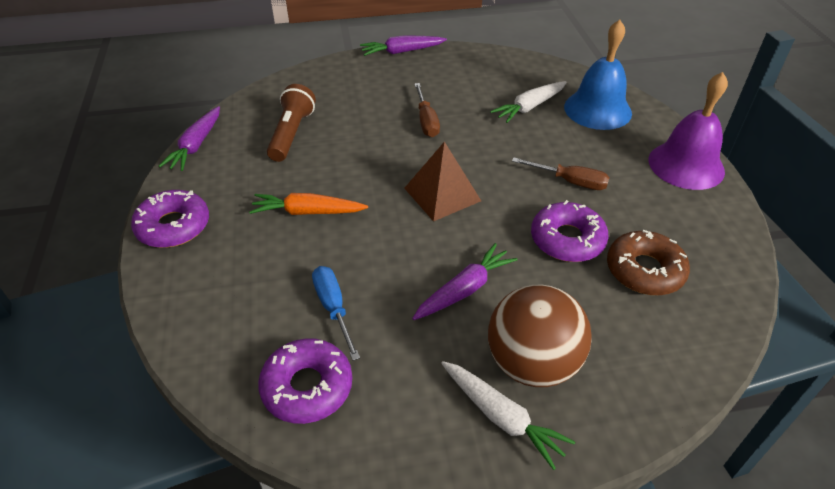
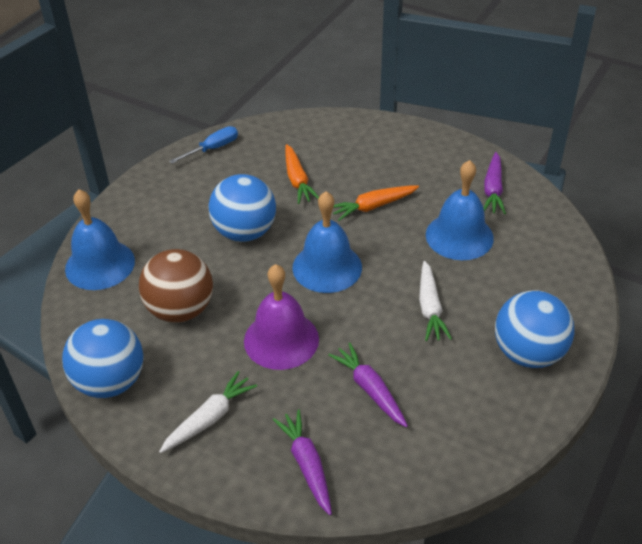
blue ball: none = 0 -> [62,319,144,398] [208,174,276,242] [495,290,574,368] = 3
blue bell: [564,20,632,130] = 1 -> [65,189,135,290] [293,191,362,293] [426,160,494,260] = 3
brown donut: [607,230,690,295] = 1 -> none = 0
brown flashlight: [267,84,316,162] = 1 -> none = 0
brown pyramid: [404,141,481,222] = 1 -> none = 0
brown screwdriver: [414,83,440,137] [512,157,610,190] = 2 -> none = 0
orange carrot: [249,193,368,215] = 1 -> [285,144,319,204] [333,186,419,221] = 2
purple donut: [131,190,209,248] [258,338,352,424] [531,200,609,262] = 3 -> none = 0

